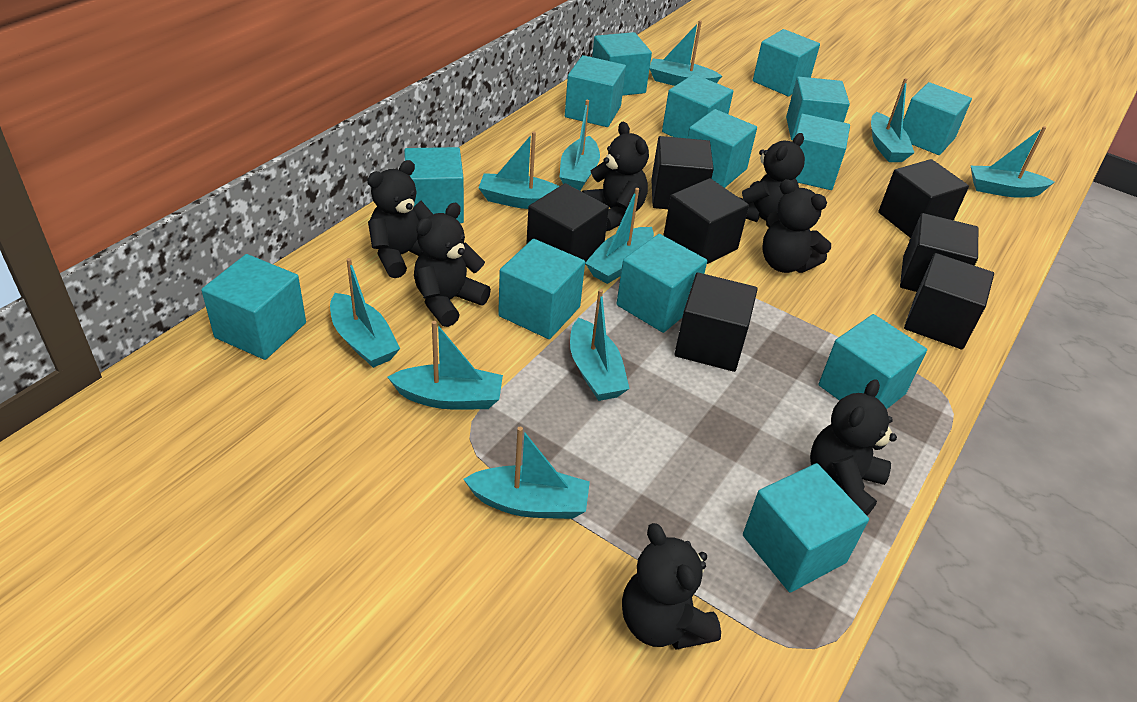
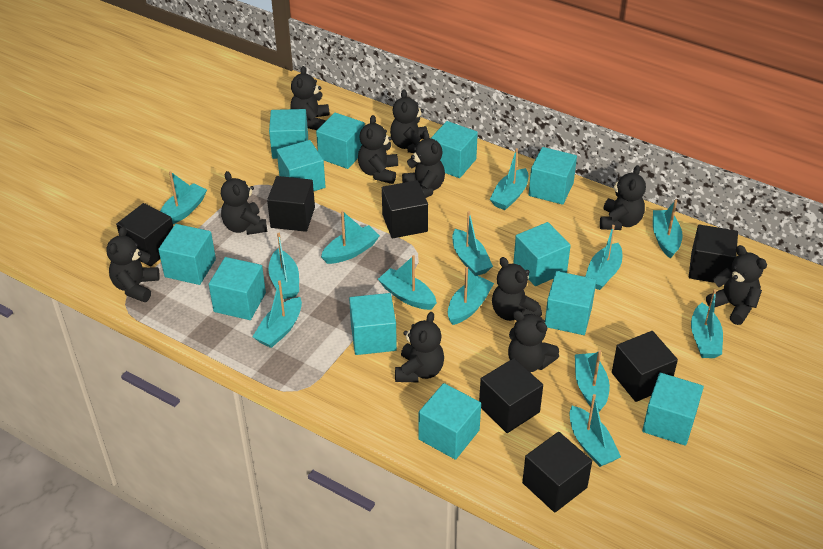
black teddy bear: [367,160,433,278] [414,203,491,327] [582,122,649,231] [622,523,721,650] [740,133,805,222] [762,179,831,273] [810,379,897,516] = 7 -> [106,226,160,302] [221,171,267,235] [290,66,330,130] [358,115,398,184] [390,89,428,153] [395,312,444,383] [402,131,445,198] [492,257,542,321] [508,311,559,372] [600,165,646,230] [706,245,767,325] = 11
turquoise boat: [330,258,400,368] [388,321,503,410] [463,427,590,519] [479,132,559,209] [560,100,600,191] [570,289,630,401] [585,188,654,284] [650,21,722,86] [871,78,914,162] [971,126,1054,198] = 10 -> [161,171,207,224] [253,280,302,348] [268,233,299,299] [321,210,380,264] [378,255,437,310] [448,267,494,325] [452,211,493,276] [490,148,528,210] [570,394,621,467] [575,350,610,411] [585,225,622,290] [653,200,683,259] [691,289,723,358] = 13
turquoise cube: [201,254,306,360] [404,147,464,223] [498,239,585,339] [565,55,626,127] [592,32,652,96] [616,234,707,333] [662,74,733,138] [687,109,757,188] [743,463,869,593] [753,29,820,97] [786,77,850,140] [795,114,850,190] [818,314,927,409] [903,82,972,155] = 14 -> [158,224,216,285] [209,257,266,320] [269,109,308,159] [277,140,326,191] [316,113,365,169] [349,293,397,355] [418,383,481,460] [431,121,478,178] [513,222,571,286] [529,147,577,205] [545,271,596,335] [642,373,704,446] = 12

